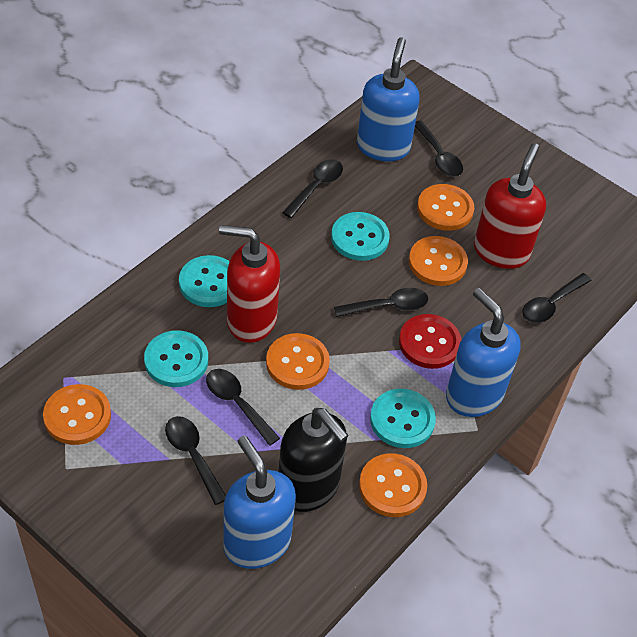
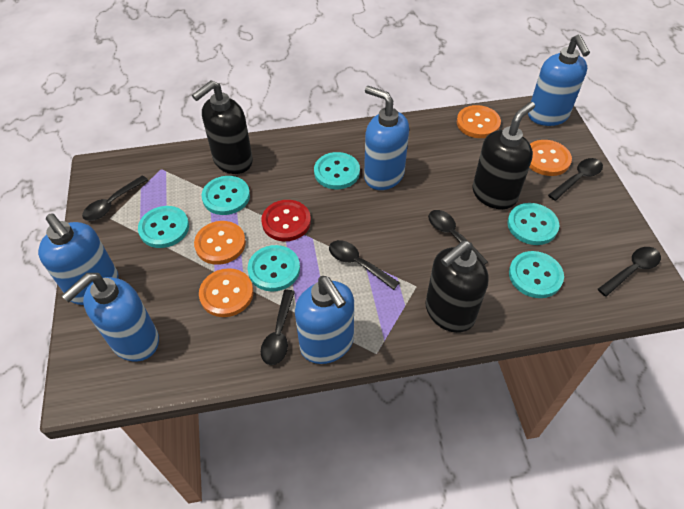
black soap dispenser: [278,408,348,512] = 1 -> [192,80,253,174] [425,240,489,333] [472,102,535,209] = 3
blue soap dispenser: [223,436,296,569] [357,37,420,162] [446,288,521,417] = 3 -> [38,213,118,305] [62,273,159,362] [295,276,354,364] [364,86,409,190] [528,34,590,126] = 5
orange button: [43,384,111,445] [266,333,330,390] [359,453,427,517] [409,236,468,286] [417,184,474,231] = 5 -> [194,221,246,265] [199,268,253,317] [457,105,501,138] [529,140,572,176] = 4
red soap dispenser: [219,225,280,343] [474,143,546,269] = 2 -> none = 0
turquoise button: [144,330,208,387] [179,255,229,307] [331,212,390,261] [370,389,436,448] = 4 -> [138,206,189,248] [202,176,250,215] [248,245,300,292] [314,152,360,189] [507,203,559,245] [509,251,564,298] = 6

